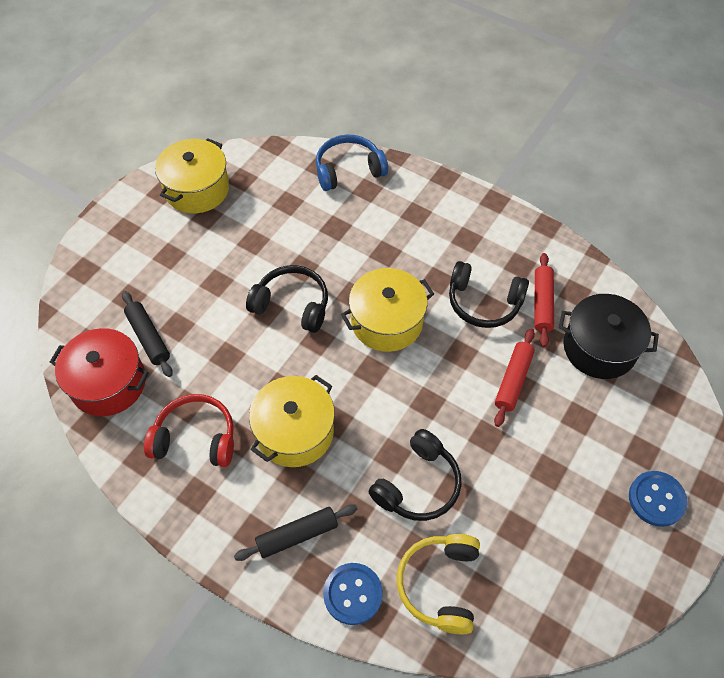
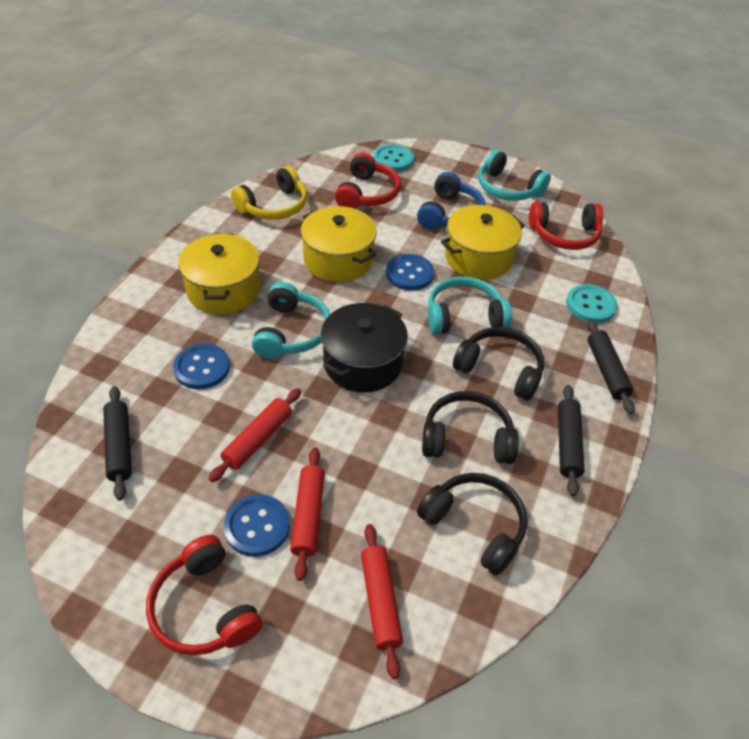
black rolling pin: [122,291,173,377] [234,504,357,561] = 2 -> [103,386,132,500] [558,385,585,496] [587,319,635,414] = 3
blue button: [323,563,383,625] [629,471,688,527] = 2 -> [173,343,230,389] [224,494,290,557] [386,254,434,291] = 3
red headphones: [144,394,234,467] = 1 -> [146,535,263,655] [335,153,401,209] [529,202,603,250] = 3
red pot: [50,328,149,416] = 1 -> none = 0
red rolling pin: [494,329,535,427] [534,253,554,347] = 2 -> [209,388,301,482] [290,447,325,581] [361,524,403,679] = 3
turquoise button: none = 0 -> [373,144,414,172] [566,284,617,323] = 2
turquoise headphones: none = 0 -> [252,282,330,359] [428,277,512,334] [478,149,551,201] = 3

